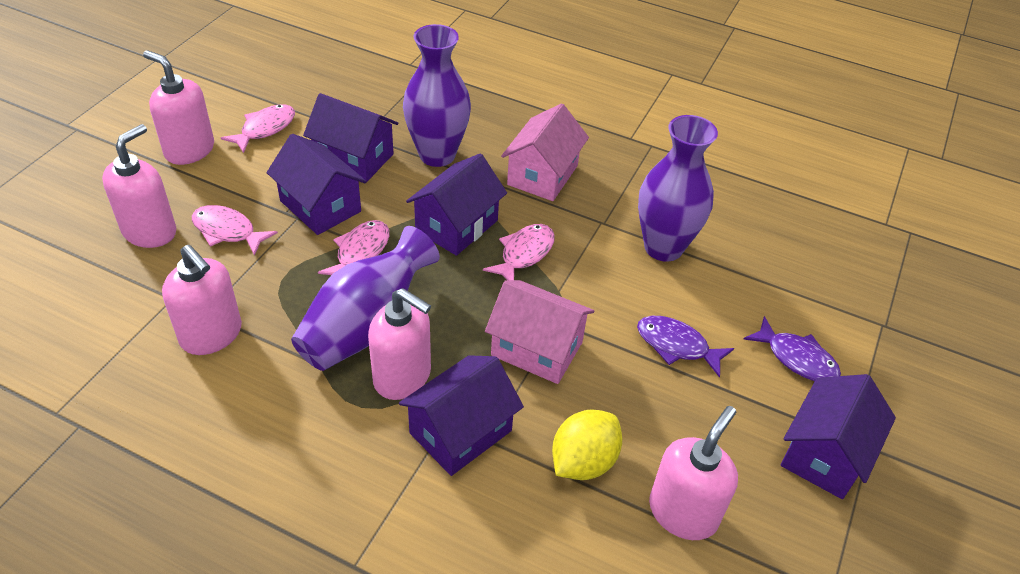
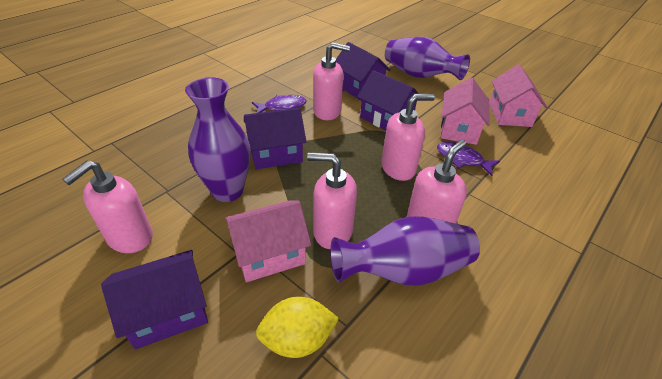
pink fish: [192,205,278,256] [221,104,295,153] [318,220,390,275] [483,224,555,280] = 4 -> none = 0
pink house: [485,280,594,384] [501,103,589,201] = 2 -> [225,200,311,282] [441,77,490,145] [489,64,547,127] = 3
purple house: [266,134,367,235] [303,93,398,181] [399,355,524,476] [406,154,507,256] [781,374,896,499] = 5 -> [101,250,208,349] [244,108,306,169] [336,42,391,101] [357,70,419,130] = 4

